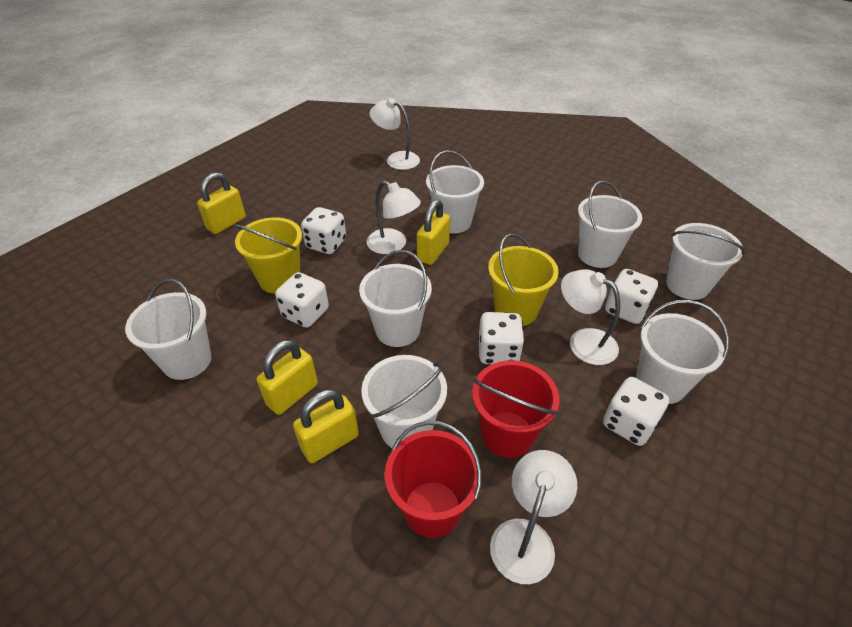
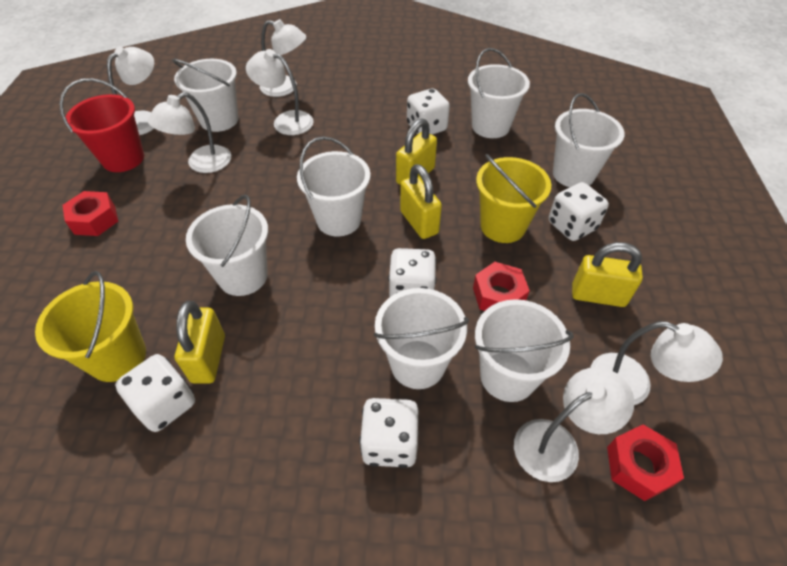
red bucket: [385,421,482,538] [472,360,560,458] = 2 -> [60,78,144,172] = 1
red nut: none = 0 -> [63,191,118,236] [473,262,530,311] [607,424,684,501] = 3
white lamp: [366,181,421,254] [370,98,420,170] [490,450,577,584] [561,269,620,365] = 4 -> [107,46,154,135] [148,92,231,173] [246,49,314,135] [260,19,306,97] [514,367,635,482] [590,321,723,405] = 6

